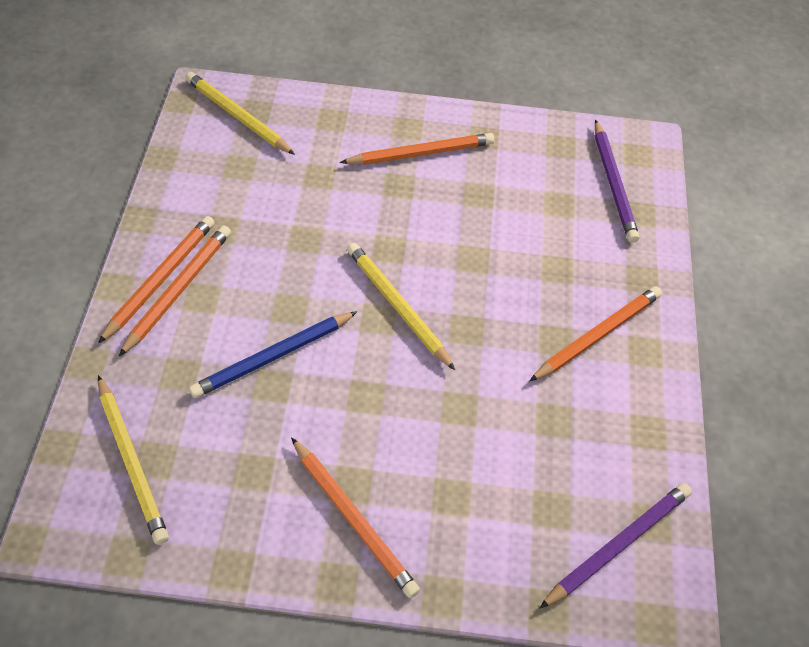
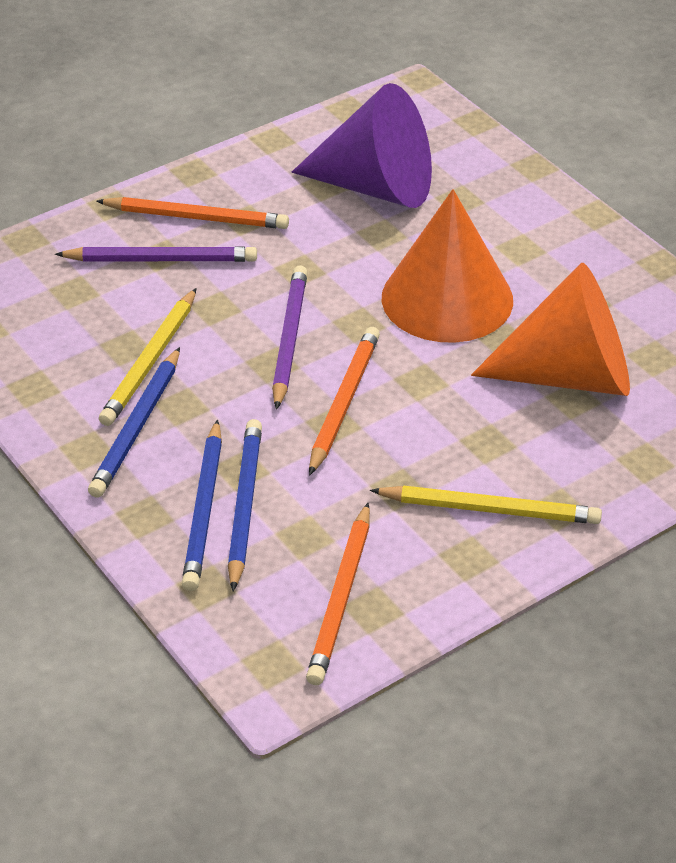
blue pencil: [189,311,358,398] = 1 -> [88,347,180,498] [182,420,222,591] [228,419,262,591] = 3
orange cone: none = 0 -> [382,189,513,343] [471,263,630,396] = 2
orange pencil: [98,216,215,344] [119,225,231,356] [291,437,420,598] [340,133,494,165] [530,286,662,381] = 5 -> [96,197,289,229] [306,502,370,685] [309,327,380,475] = 3
purple cone: none = 0 -> [292,83,432,208] = 1
yellow pencil: [98,375,169,545] [185,72,295,155] [347,243,455,370] = 3 -> [99,288,196,426] [370,485,602,524] = 2

